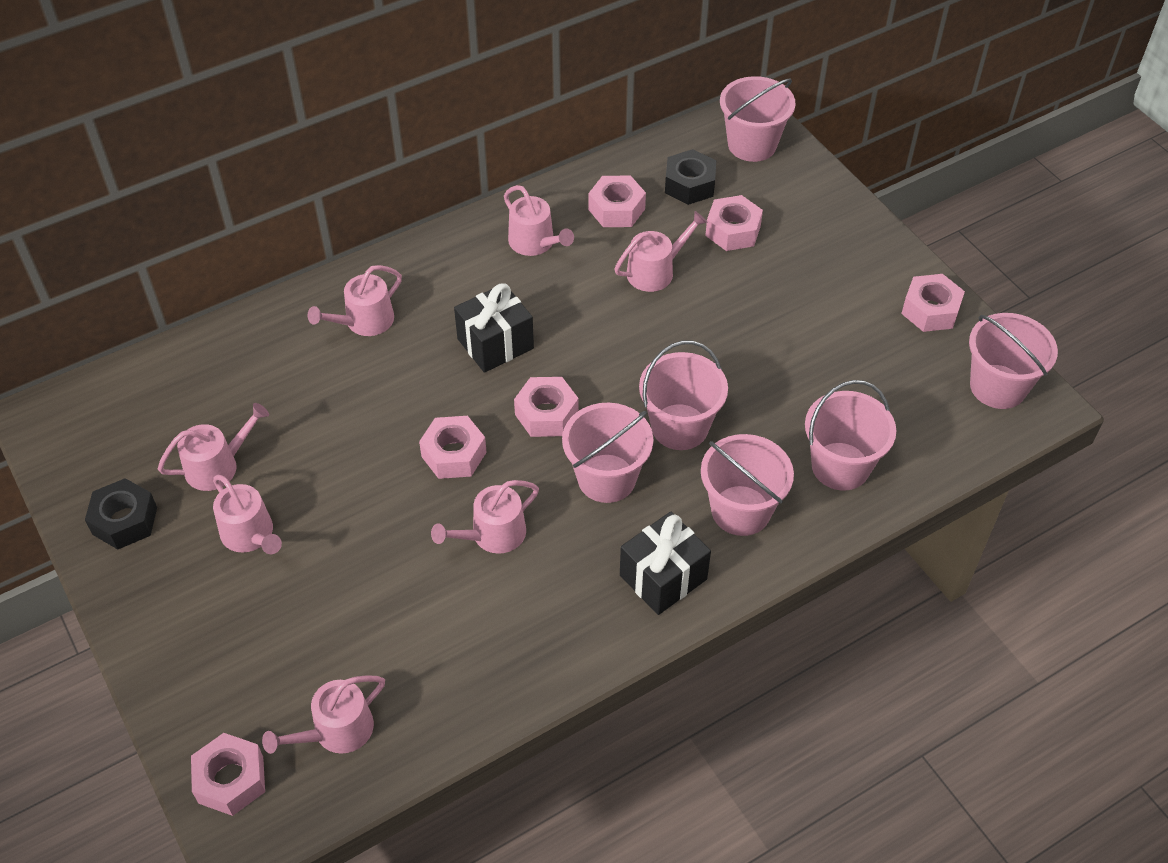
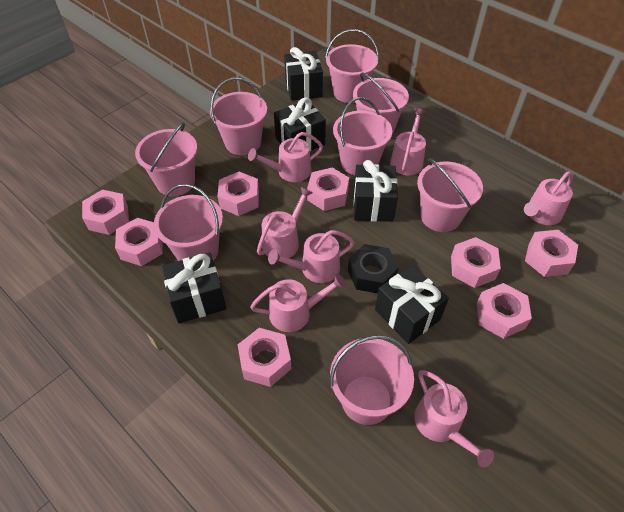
black gift: [454,283,534,373] [620,512,711,615] = 2 -> [161,253,226,323] [274,97,326,151] [284,47,323,101] [353,160,398,222] [375,265,449,344] = 5
black nut: [85,478,157,549] [665,149,716,205] = 2 -> [348,244,399,293] = 1
pink bucket: [562,403,654,503] [639,341,728,450] [701,434,794,536] [720,76,796,162] [805,380,896,490] [969,313,1058,409] = 6 -> [135,122,197,196] [154,184,223,261] [210,78,267,155] [325,29,379,103] [330,335,414,425] [333,97,392,175] [353,73,409,134] [417,158,483,232] = 8
pink nut: [191,733,265,816] [419,416,487,479] [514,377,579,437] [588,176,646,227] [705,195,763,251] [901,274,965,332] = 6 -> [82,190,129,235] [115,218,163,266] [217,172,259,216] [238,328,291,387] [307,167,349,211] [451,237,501,288] [477,283,532,339] [525,230,578,277] = 8

